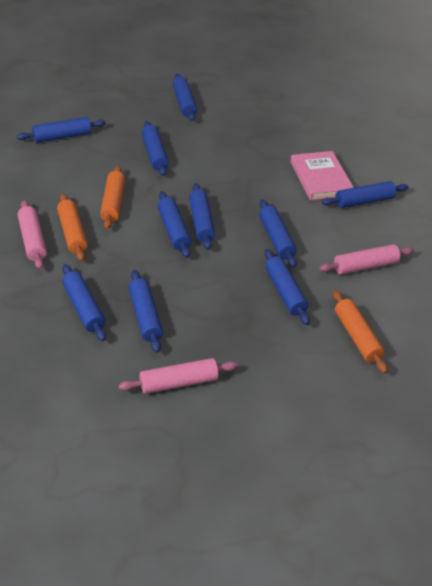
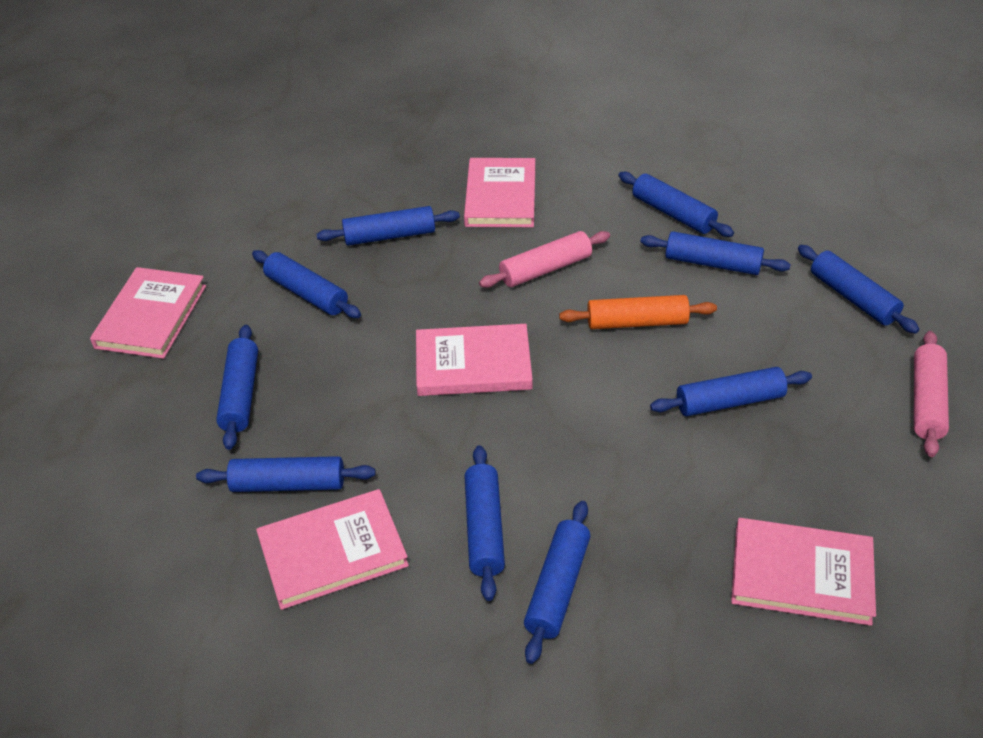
orange rolling pin: [57,194,88,261] [100,166,125,229] [333,290,388,374] = 3 -> [559,295,717,329] = 1
pink book: [290,151,354,200] = 1 -> [90,267,206,359] [256,489,409,610] [416,324,532,396] [464,158,535,227] [731,518,876,626] = 5
pink rolling pin: [18,200,47,269] [118,358,238,394] [319,244,414,274] = 3 -> [479,231,610,288] [914,331,949,457] = 2

